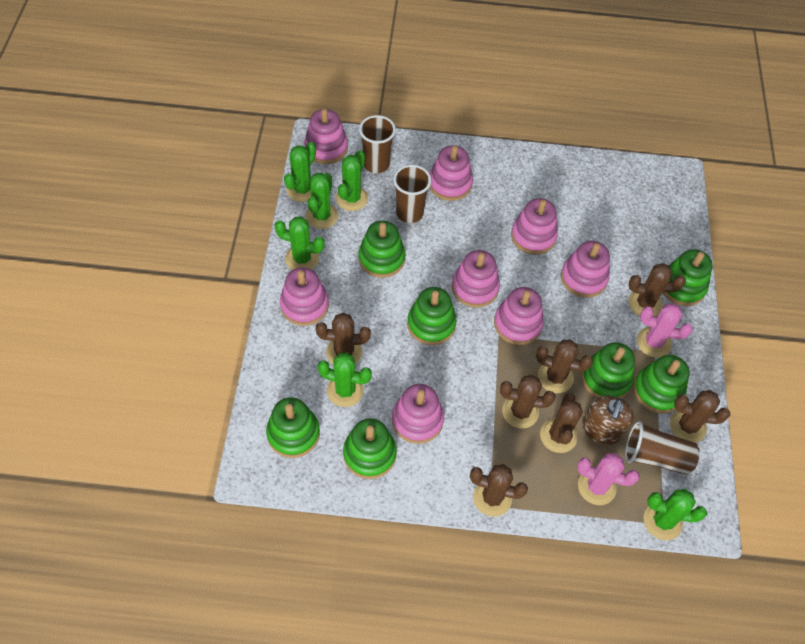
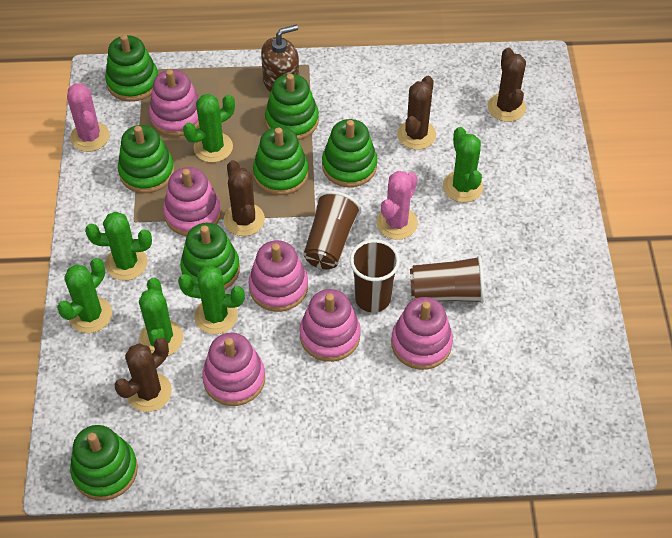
brown cactus: [316,313,371,365] [470,464,528,517] [500,374,555,428] [536,339,593,393] [540,393,583,453] [628,263,686,316] [670,390,730,443] = 7 -> [115,338,172,412] [224,160,265,236] [397,76,436,150] [488,47,526,122] = 4
pink stacking toy: [280,267,329,326] [304,109,348,164] [392,384,444,444] [429,145,473,201] [452,250,500,308] [494,287,544,345] [511,198,558,255] [561,241,610,298] = 8 -> [149,69,199,137] [163,167,221,236] [202,333,265,406] [249,240,308,312] [299,289,361,362] [391,297,453,370] = 6

